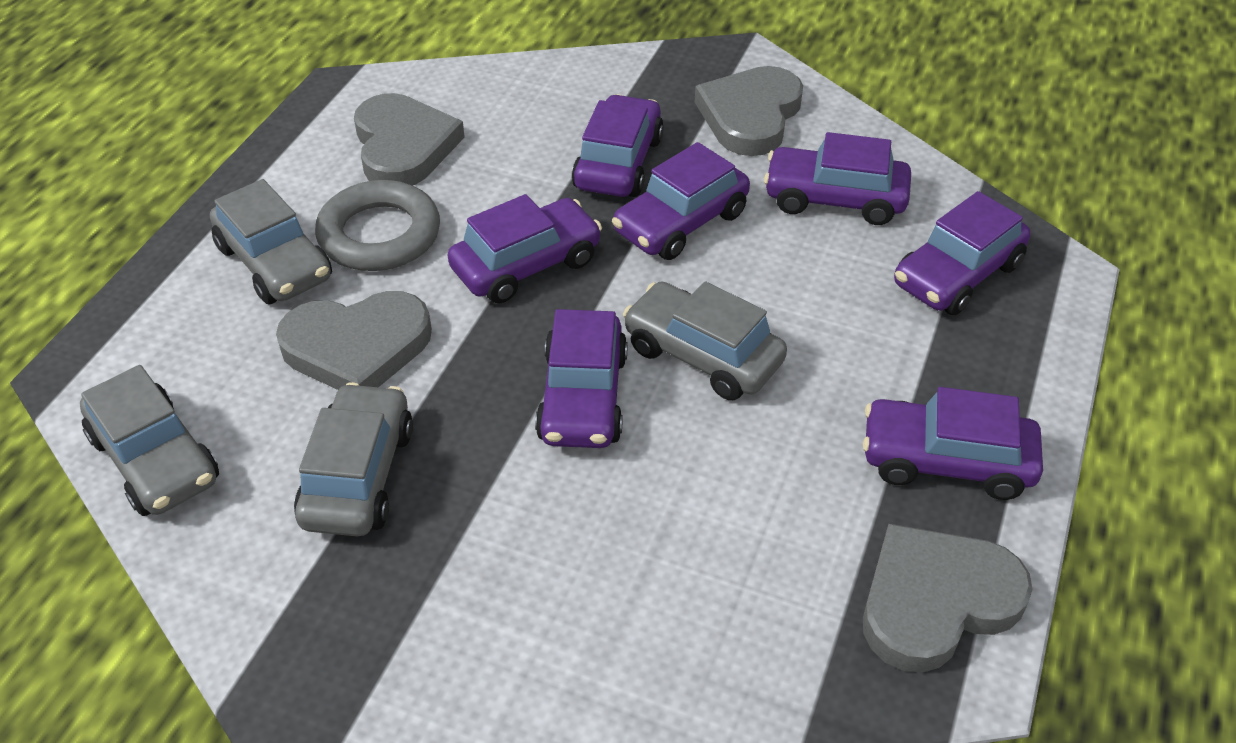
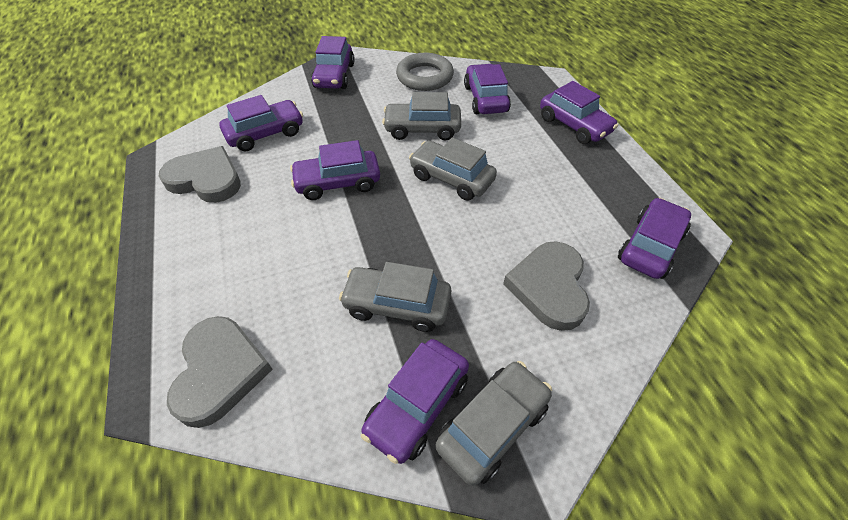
grey heart: [276,291,432,390] [354,93,465,186] [695,66,803,156] [863,524,1032,673] = 4 -> [159,146,241,203] [167,316,273,428] [503,241,590,331] = 3

